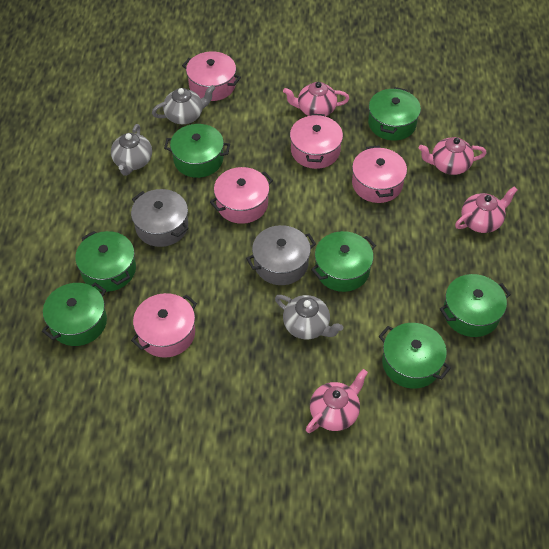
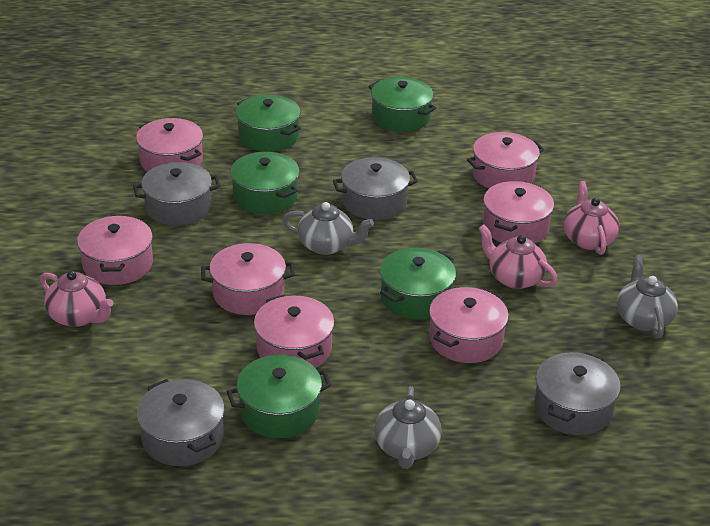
green pot: [42,282,107,346] [75,231,136,292] [164,124,230,178] [311,231,376,292] [368,87,421,140] [379,323,451,389] [440,274,511,337] = 7 -> [227,355,332,438] [230,152,300,214] [236,95,301,152] [368,77,436,132] [380,248,456,320] = 5
grey pot: [131,189,189,247] [246,225,316,285] = 2 -> [133,162,220,226] [136,379,225,466] [333,157,418,220] [534,352,621,435] = 4
pink pot: [131,293,197,358] [182,51,241,101] [210,167,273,224] [290,114,343,169] [352,146,407,203] = 5 -> [77,215,153,285] [136,118,203,172] [201,243,295,315] [254,295,334,368] [429,287,509,363] [467,132,544,188] [483,181,554,244] = 7
pink teapot: [283,82,350,117] [306,369,368,433] [419,137,487,175] [455,186,517,233] = 4 -> [40,271,113,327] [478,224,558,289] [564,181,619,255] = 3

